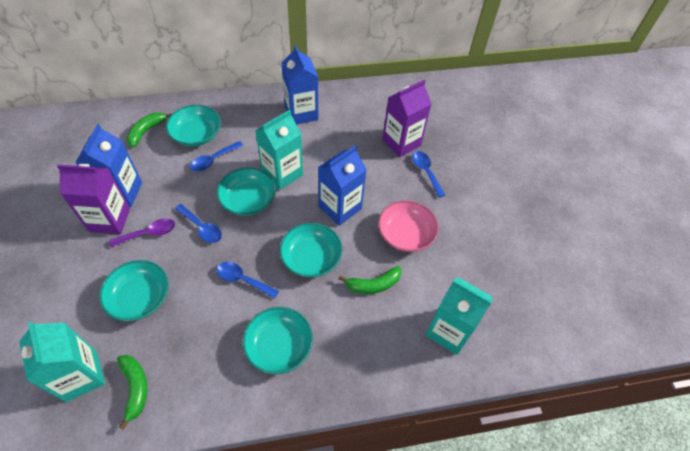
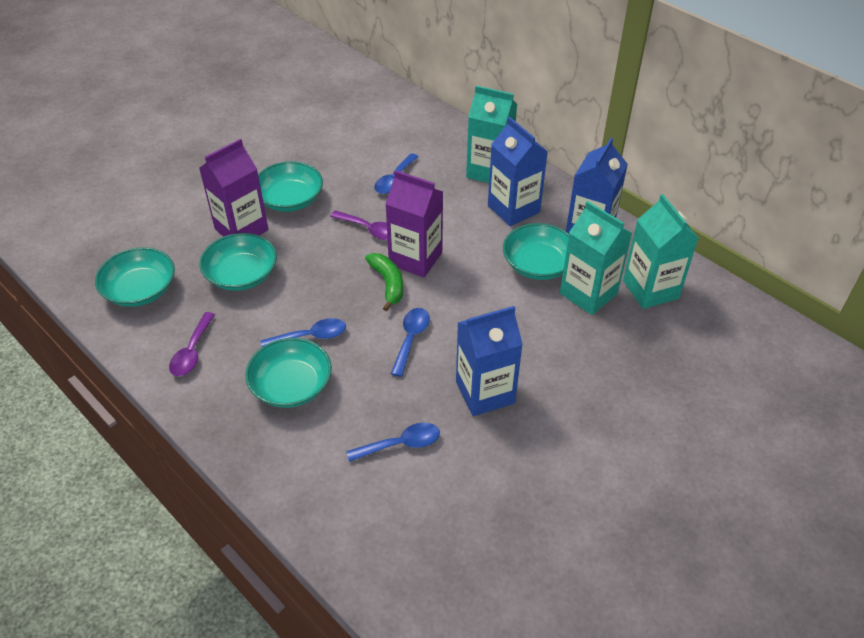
green banana: [117,355,147,430] [127,112,171,147] [338,266,402,294] = 3 -> [365,253,403,311] = 1
pink bowl: [378,200,439,252] = 1 -> none = 0
purple spoon: [109,218,175,247] = 1 -> [169,312,215,376] [330,210,388,240] = 2

